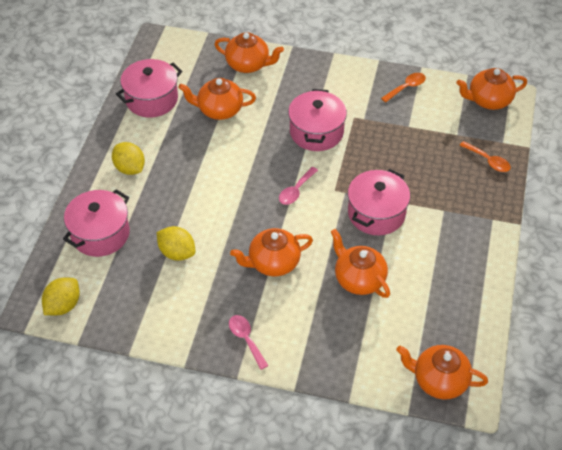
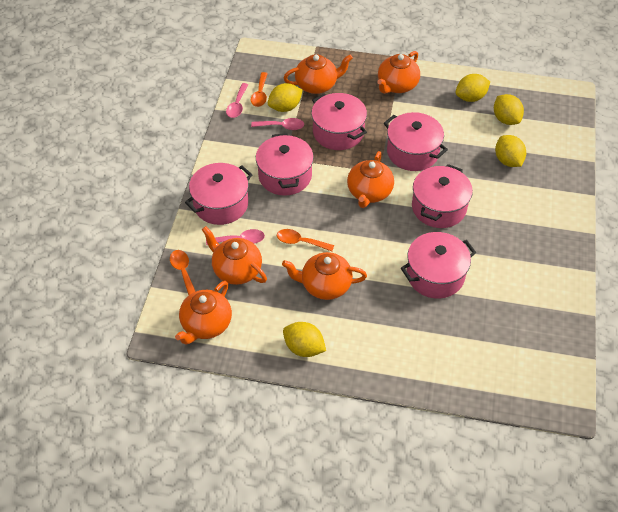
orange spoon: [381,73,426,102] [459,141,511,172] = 2 -> [170,250,196,295] [251,72,268,107] [277,229,334,251] = 3
pink pot: [63,189,130,257] [116,59,182,117] [288,89,347,151] [348,169,410,235] = 4 -> [185,163,252,225] [256,133,314,196] [311,93,367,150] [384,112,448,171] [401,232,476,299] [412,164,473,228] = 6
pink spoon: [229,315,269,370] [279,167,318,205] = 2 -> [206,229,265,245] [226,83,248,118] [251,118,304,130] = 3
yellow lemon: [42,277,80,315] [112,142,145,175] [157,226,195,261] = 3 -> [268,83,303,112] [283,322,326,357] [455,74,490,102] [494,94,524,125] [495,135,526,167] = 5

